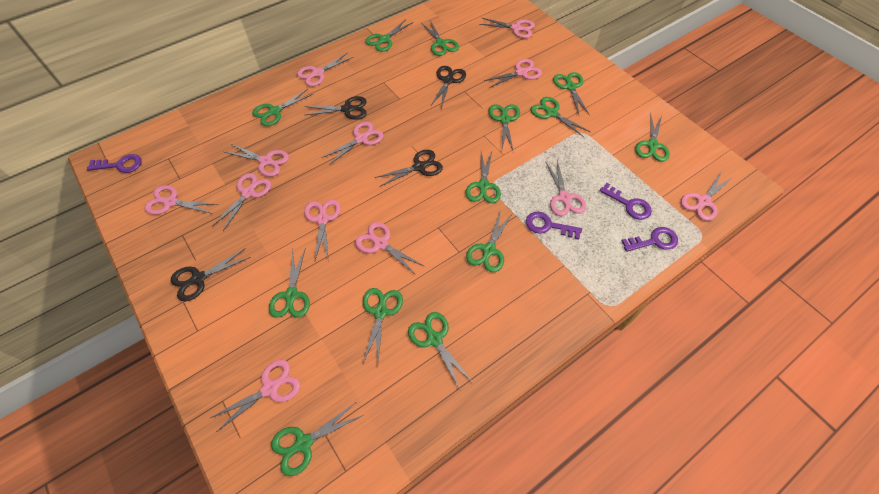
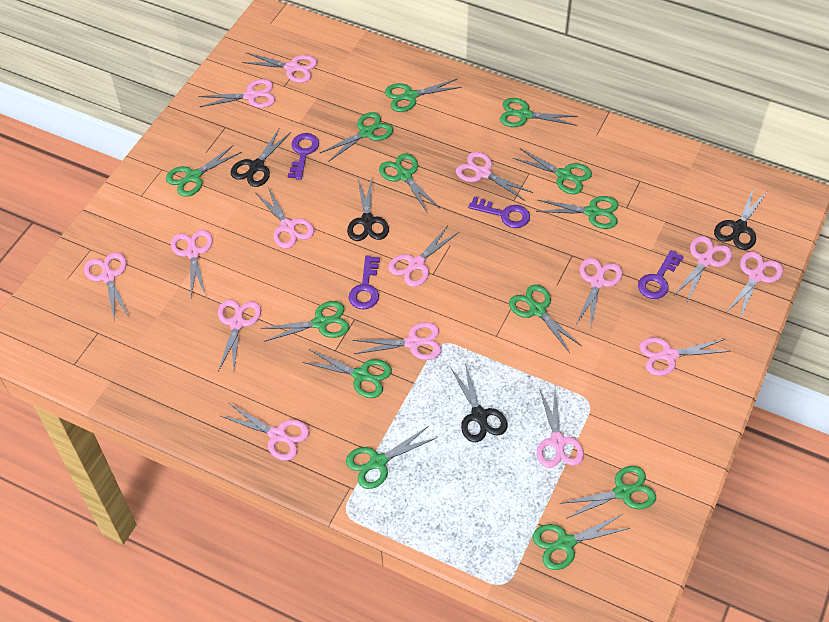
pink scissors: [145,185,217,215] [210,360,300,432] [212,173,271,231] [225,143,289,177] [297,52,353,86] [304,200,341,260] [322,122,384,165] [355,222,424,275] [479,18,535,38] [484,59,542,88] [546,160,586,216] [681,171,733,221] = 12 -> [84,252,129,322] [171,230,213,297] [198,79,275,108] [218,299,261,372] [221,403,309,461] [242,53,317,83] [256,187,314,249] [353,322,442,360] [388,227,459,287] [456,152,533,201] [537,388,584,468] [577,258,623,326] [639,337,730,376] [674,236,732,302] [726,252,783,319] = 15

